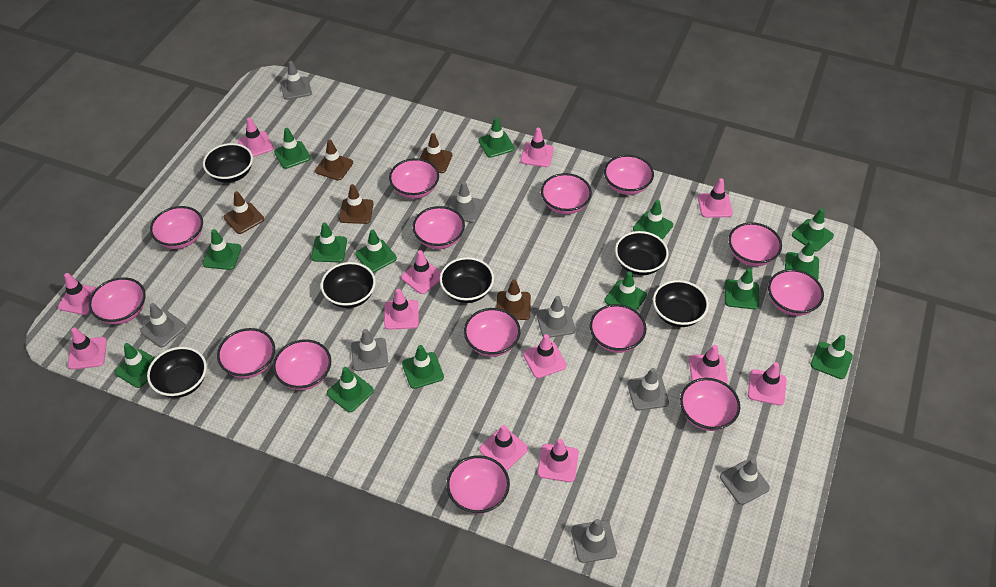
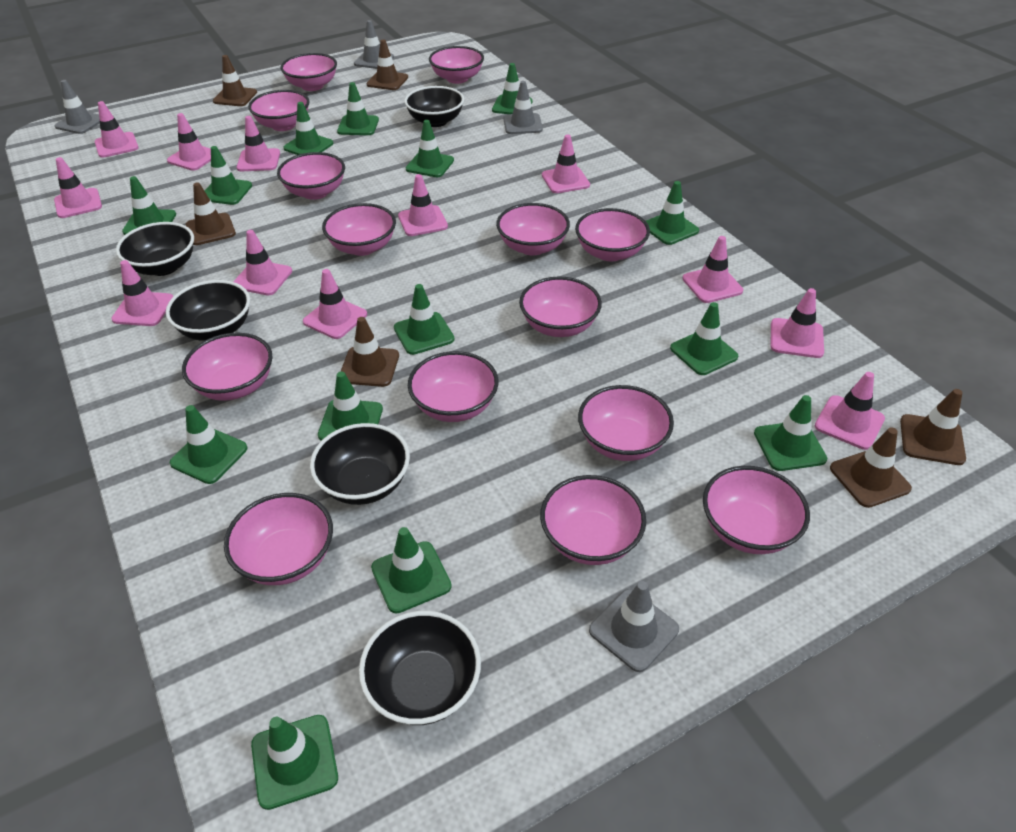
black bowl: [147,347,207,398] [203,143,253,183] [321,262,376,308] [440,257,494,303] [615,231,669,275] [653,280,709,327] = 6 -> [116,222,194,276] [166,280,250,341] [310,423,410,505] [359,611,481,725] [404,86,464,127] = 5
brown traffic cone: [224,191,264,234] [315,140,353,181] [339,184,374,224] [420,133,452,173] [497,279,531,320] = 5 -> [186,182,236,245] [213,55,257,106] [340,317,399,387] [367,40,408,90] [830,427,912,508] [900,389,966,465] = 6
grey traffic cone: [140,303,186,347] [280,61,312,100] [351,329,388,371] [449,182,483,223] [536,296,575,338] [571,519,617,563] [627,368,669,410] [720,459,770,505] = 8 -> [55,80,100,134] [354,20,394,69] [503,81,543,134] [589,581,679,672] = 4

